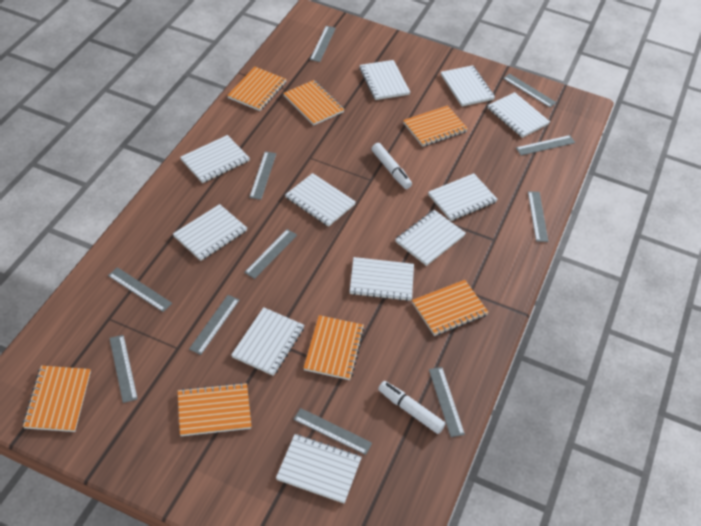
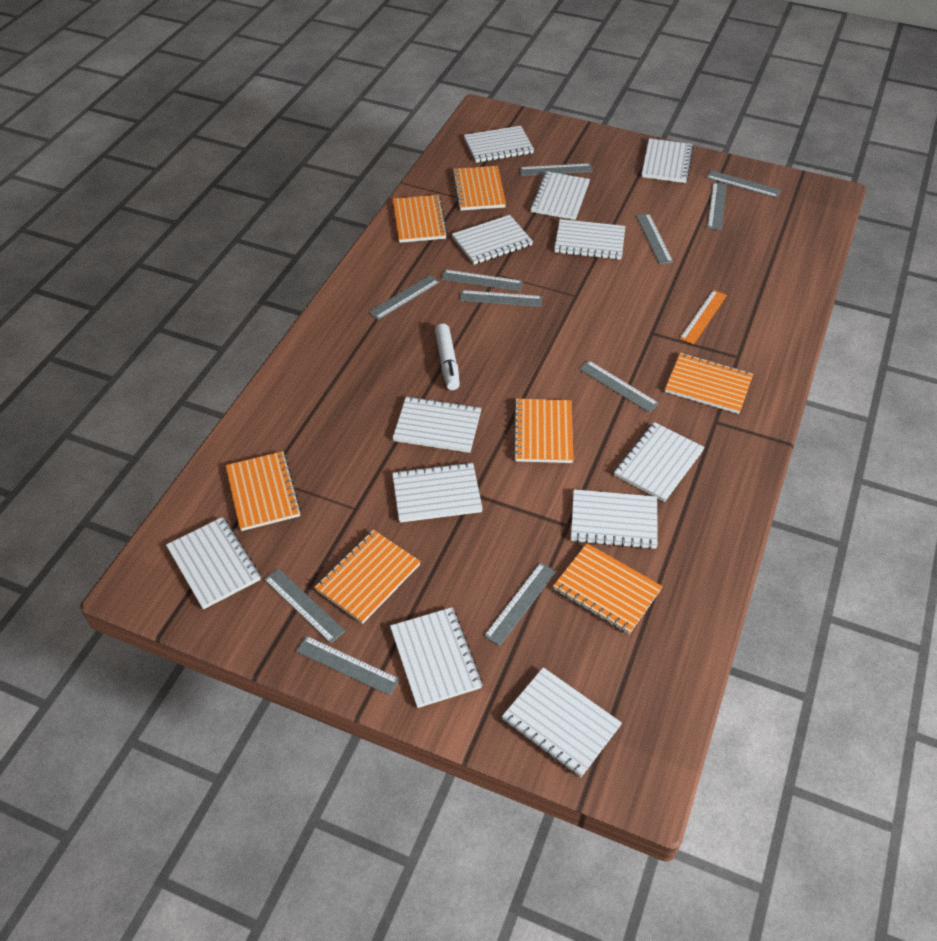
orange ruler: none = 0 -> [680,290,727,344] = 1
white marker: [371,143,412,189] [378,381,446,434] = 2 -> [435,324,460,390] = 1
white notebook: [173,204,247,261] [180,135,250,183] [231,307,304,376] [276,434,362,503] [285,173,356,227] [350,257,414,301] [359,60,410,100] [395,210,466,266] [428,173,498,221] [441,65,495,106] [488,92,550,138] = 11 -> [166,517,261,609] [390,607,482,708] [392,462,483,523] [393,396,482,453] [452,215,533,265] [464,126,534,163] [502,667,622,777] [530,171,590,220] [554,219,625,260] [571,489,658,550] [614,422,705,502] [642,138,694,183] = 12

